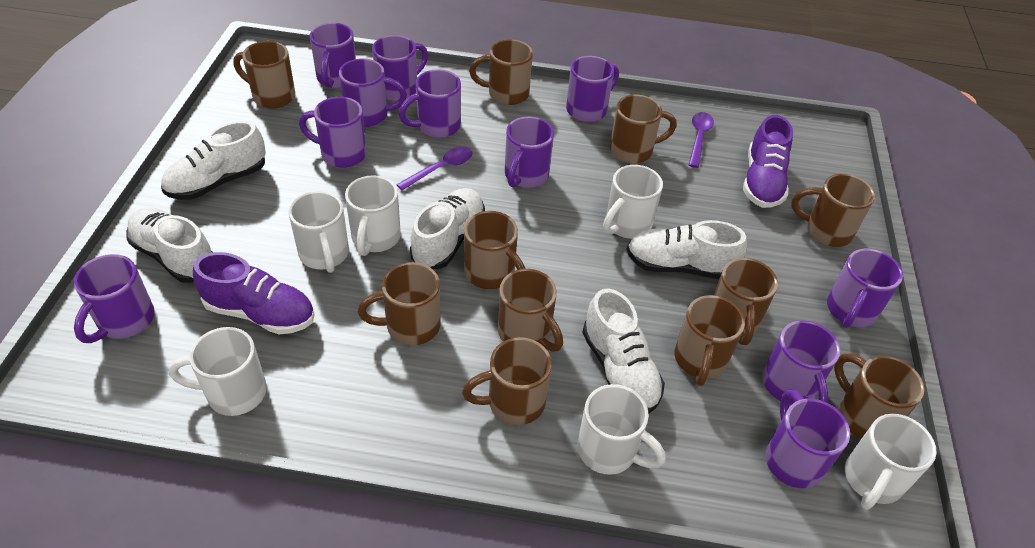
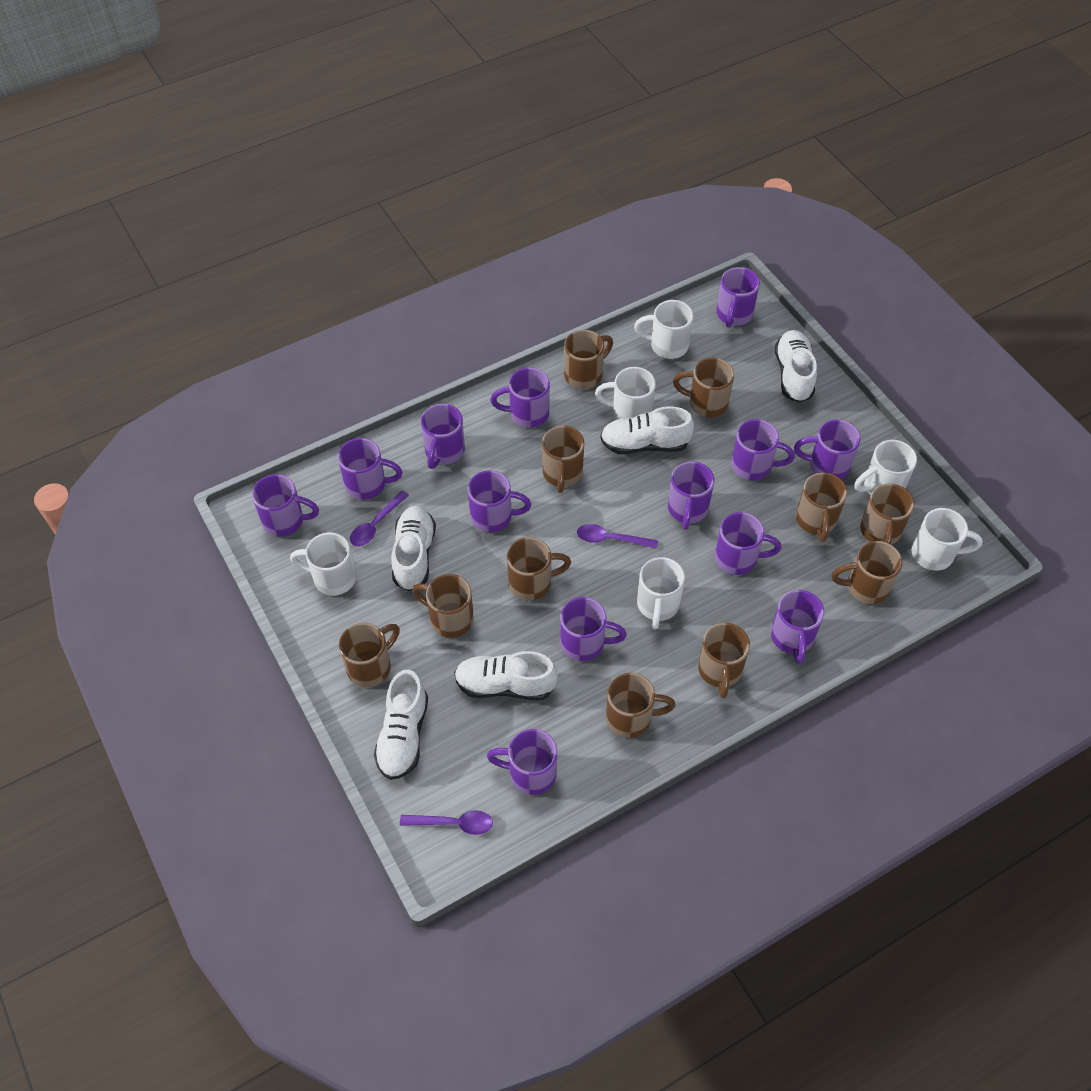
purple mug: [74,254,155,343] [299,97,367,168] [310,23,356,88] [339,59,407,127] [372,35,428,101] [399,69,461,138] [505,117,554,188] [566,56,619,122] [762,321,840,404] [766,389,850,488] [827,249,903,328] = 11 -> [252,474,319,536] [338,438,403,500] [421,404,465,469] [468,470,531,533] [487,729,558,795] [490,368,550,428] [560,597,627,661] [668,461,714,530] [715,512,781,575] [716,267,760,328] [731,419,795,481] [771,590,824,664] [794,420,861,479] = 13
purple shoe: [193,252,315,335] [743,115,793,208] = 2 -> none = 0
purple spoon: [396,147,473,190] [689,112,714,168] = 2 -> [350,491,409,546] [400,810,493,835] [577,524,658,549] = 3

